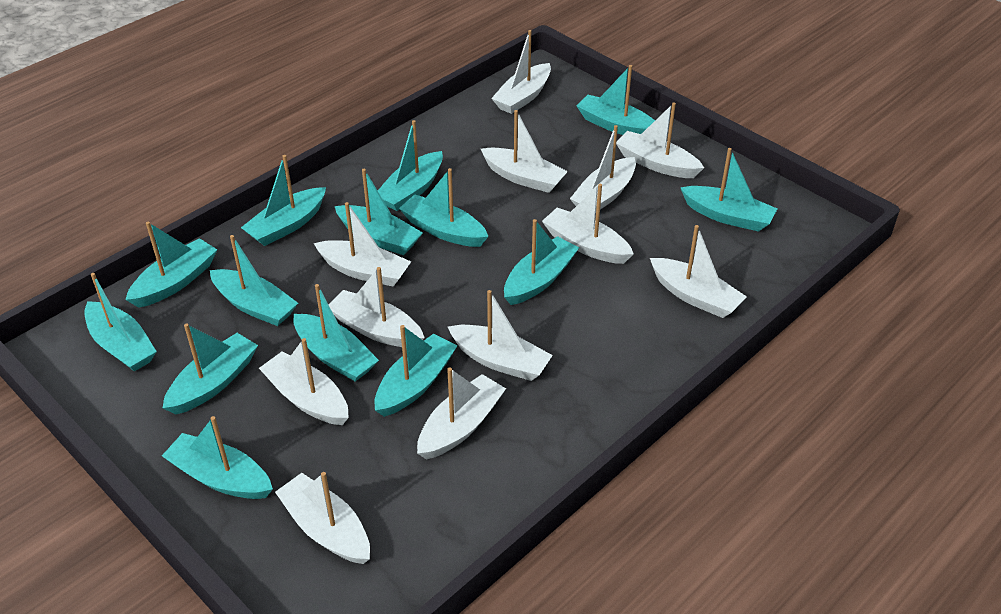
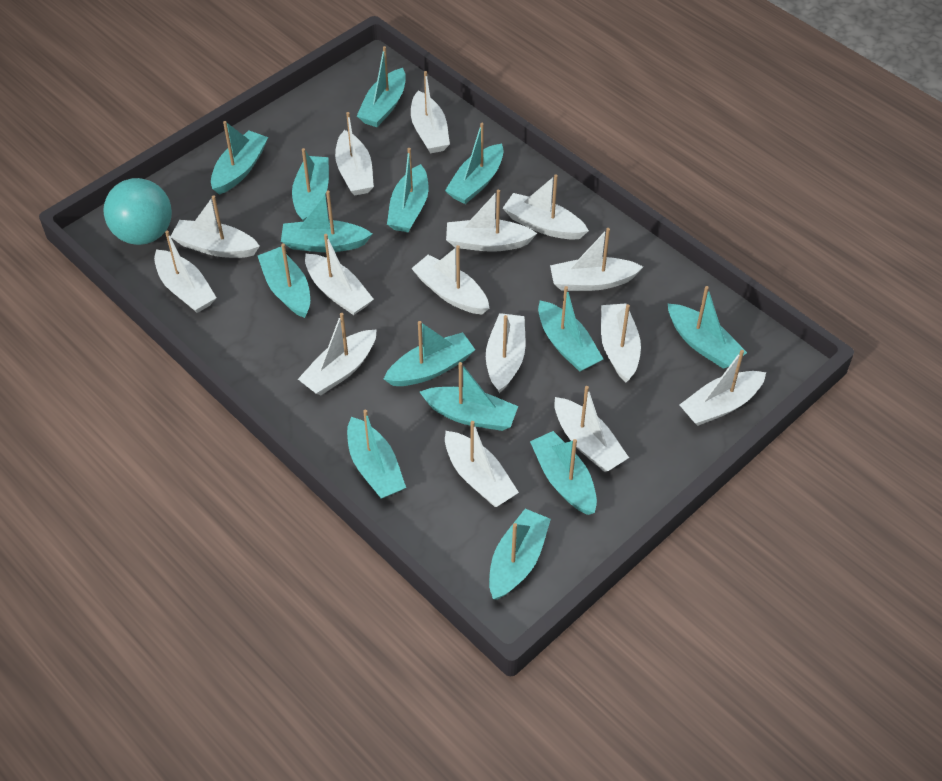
turquoise ball: none = 0 -> [104,178,172,245] = 1
white boat: [259,338,349,425] [275,472,370,564] [314,202,411,287] [328,267,425,347] [417,367,506,460] [448,290,553,381] [481,110,568,193] [491,30,551,114] [542,184,634,264] [570,125,636,210] [616,103,704,178] [650,225,747,318] = 12 -> [154,231,217,313] [170,195,260,258] [298,313,377,395] [305,234,374,315] [335,112,374,196] [411,71,450,153] [411,245,489,314] [445,421,519,507] [446,190,537,252] [486,313,525,393] [503,174,589,240] [550,228,643,291] [554,386,629,472] [601,303,641,382] [680,350,766,426] = 15

